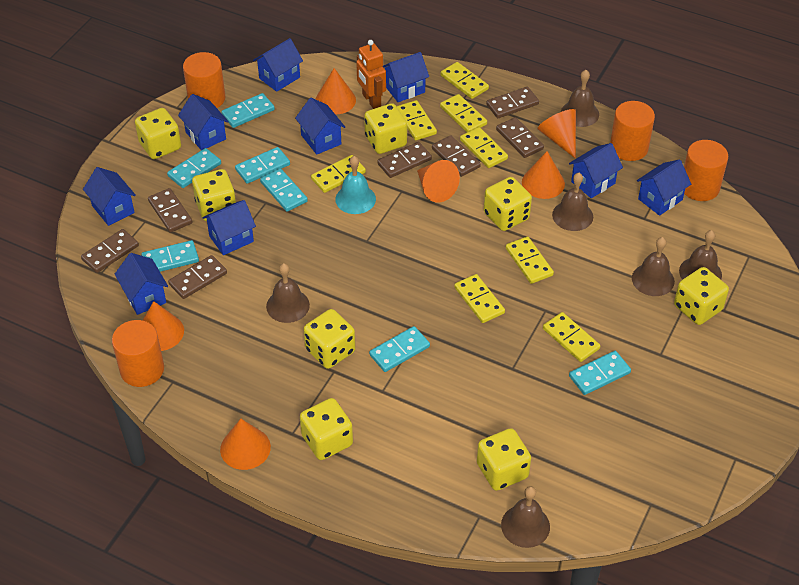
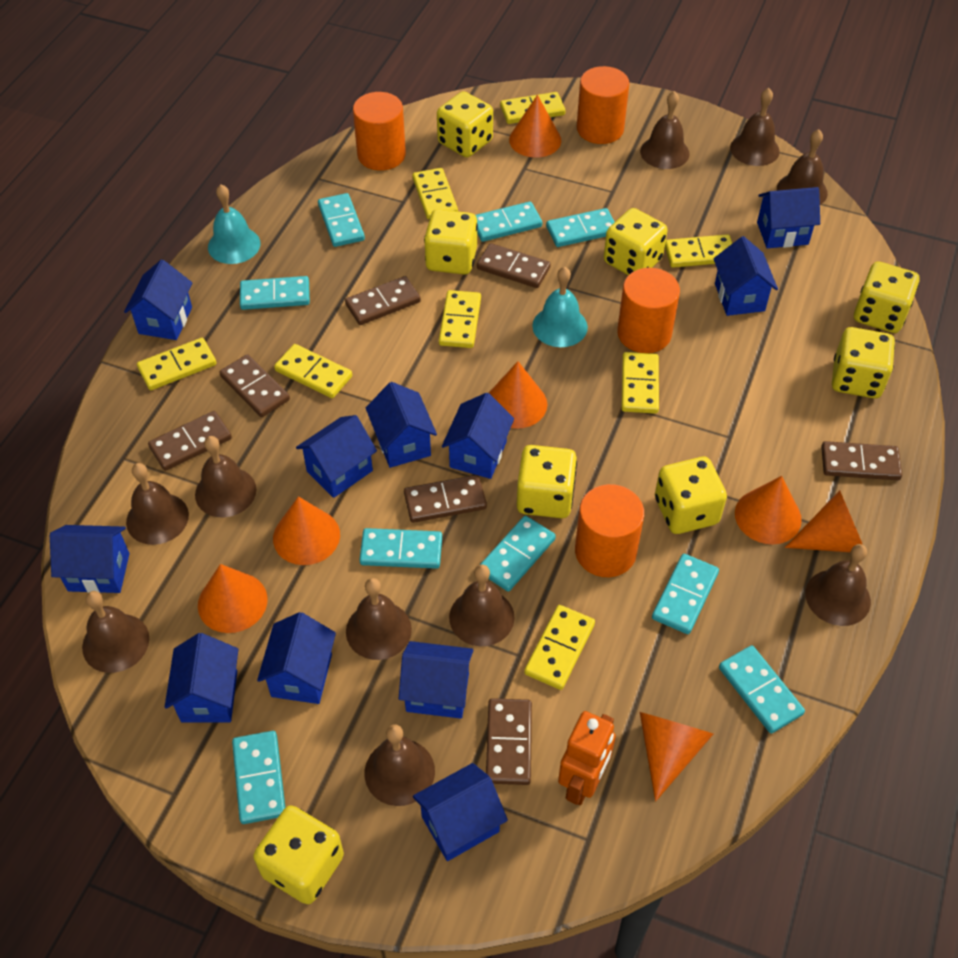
blue house: [83,167,136,226] [115,253,168,315] [178,94,229,150] [202,200,256,255] [253,38,303,92] [295,98,345,155] [383,52,429,102] [569,143,623,198] [637,159,691,216] = 9 -> [50,525,129,593] [124,259,192,340] [165,633,238,722] [257,612,336,704] [296,415,377,498] [366,382,437,468] [399,641,474,719] [413,763,508,861] [442,393,514,479] [713,236,778,316] [757,187,820,248] = 11
brown bell: [266,263,310,323] [501,486,550,548] [552,173,593,231] [561,70,599,127] [632,237,675,296] [679,230,722,280] = 6 -> [82,591,149,673] [126,463,189,545] [195,436,256,517] [346,578,412,660] [365,724,435,806] [449,564,515,646] [640,91,690,169] [730,88,780,166] [777,129,828,205] [805,544,871,626] = 10
orange cone: [142,301,184,351] [220,419,271,470] [316,68,356,115] [417,160,460,202] [522,151,565,199] [537,109,576,159] = 6 -> [198,564,268,633] [273,496,340,565] [489,361,547,429] [509,95,561,158] [640,712,713,801] [735,476,802,545] [785,490,863,552] = 7
turquoise bell: [335,156,376,214] = 1 -> [208,184,260,264] [532,267,588,347] = 2
turquoise domino: [141,240,199,272] [167,148,221,188] [221,93,275,128] [235,147,290,184] [260,168,308,211] [369,326,430,372] [569,351,631,395] = 7 -> [232,731,285,824] [240,276,310,310] [318,193,365,247] [359,528,442,569] [476,201,542,242] [480,516,556,591] [546,208,615,247] [652,554,719,634] [719,645,805,734] = 9

